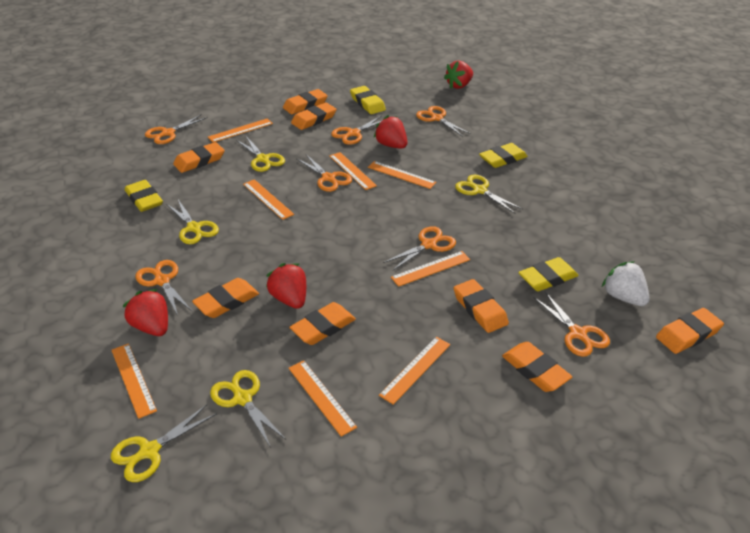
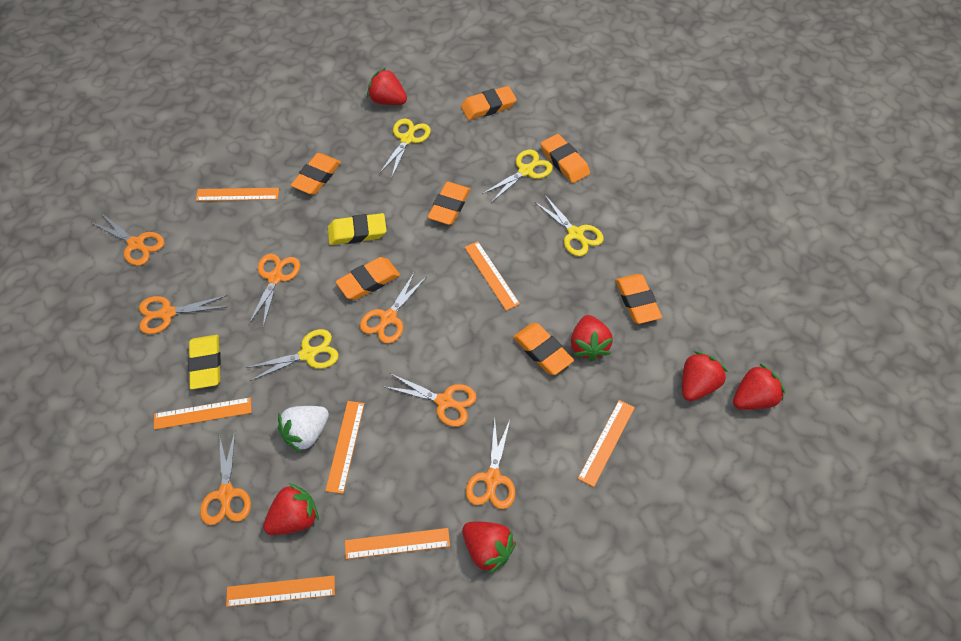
orange eraser: [173,142,225,173] [192,278,259,318] [283,89,328,114] [289,302,356,345] [291,102,337,130] [454,279,509,333] [502,342,572,392] [656,308,724,354] = 8 -> [291,153,341,195] [335,257,400,300] [428,182,471,225] [461,86,517,120] [513,323,574,375] [541,134,590,183] [615,274,662,324] = 7
orange ruler: [112,343,157,419] [208,118,273,142] [243,179,294,220] [289,360,357,437] [329,152,377,190] [368,161,436,189] [379,337,450,405] [391,251,470,287] = 8 -> [154,397,252,430] [196,188,279,201] [226,576,335,607] [325,401,365,494] [345,528,450,559] [465,241,520,311] [578,400,635,487] = 7
red strawberry: [123,289,168,336] [266,263,306,309] [374,115,407,149] [444,61,473,89] = 4 -> [263,483,319,535] [367,68,407,105] [462,522,516,575] [571,315,613,362] [682,351,728,401] [733,363,785,410] = 6
yellow eraser: [125,180,163,212] [350,86,386,114] [479,143,528,168] [518,257,579,291] = 4 -> [188,335,221,389] [328,213,386,245] = 2
yellow scissors: [111,405,217,482] [166,200,219,244] [210,370,287,448] [236,136,285,172] [455,175,523,213] = 5 -> [246,329,339,381] [379,119,431,176] [482,150,553,203] [534,194,604,256] = 4

